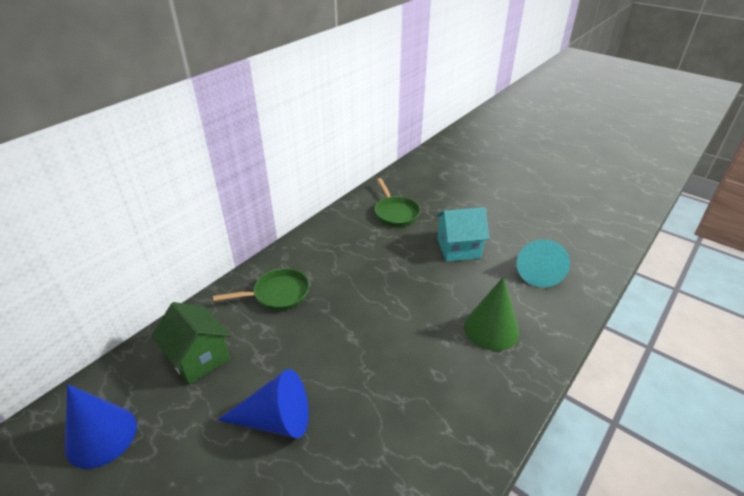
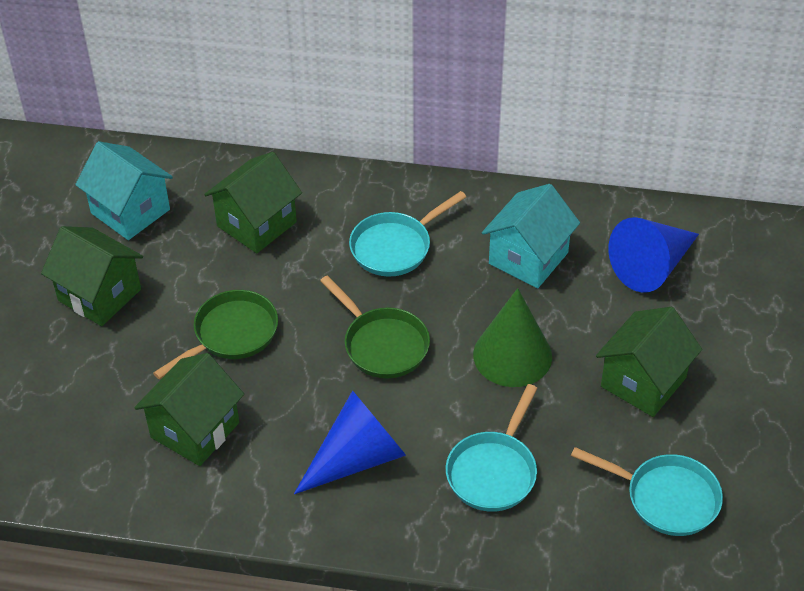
green house: [152,302,231,385] = 1 -> [41,226,143,326] [134,353,244,466] [204,152,302,253] [596,307,702,417] = 4
turquoise cone: [517,239,570,287] = 1 -> none = 0
turquoise house: [436,207,490,262] = 1 -> [75,141,173,240] [482,184,580,288] = 2
turquoise pan: none = 0 -> [349,191,466,277] [446,384,537,512] [571,447,723,536] = 3

